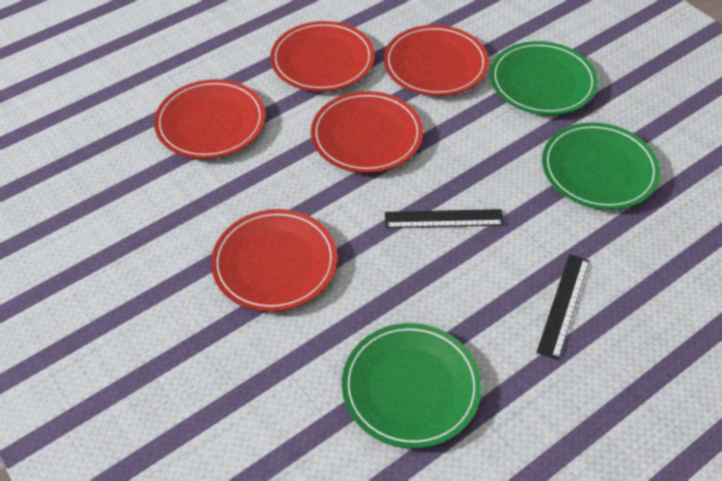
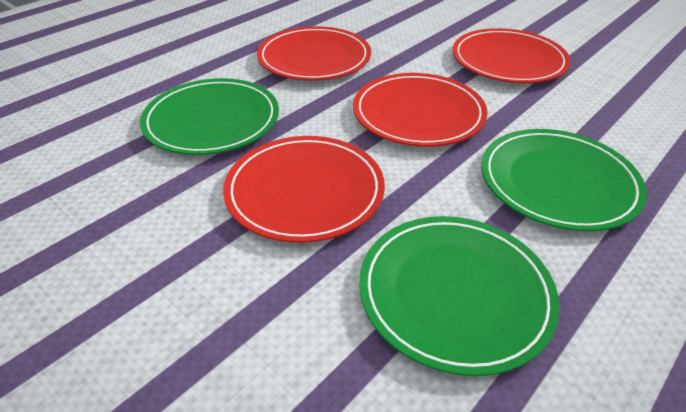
black ruler: [385,209,504,228] [536,254,590,360] = 2 -> none = 0
red plate: [154,79,266,159] [211,209,337,312] [270,21,375,92] [311,91,423,173] [384,25,489,96] = 5 -> [223,136,385,243] [257,26,371,81] [353,73,488,147] [452,28,571,83] = 4

